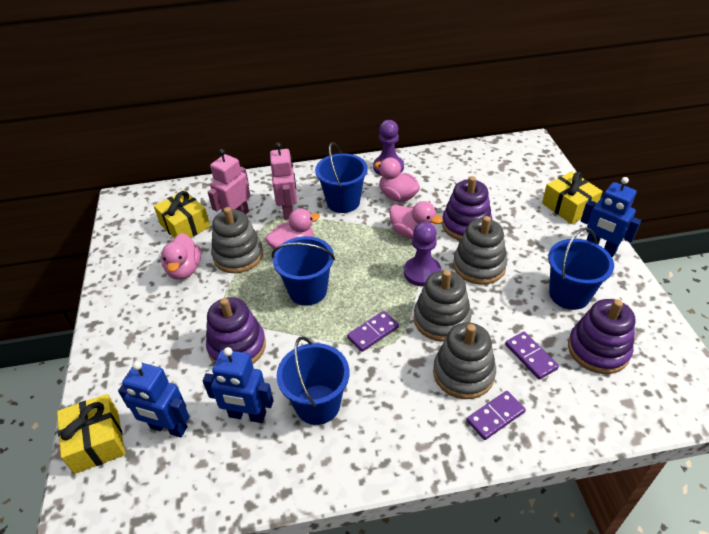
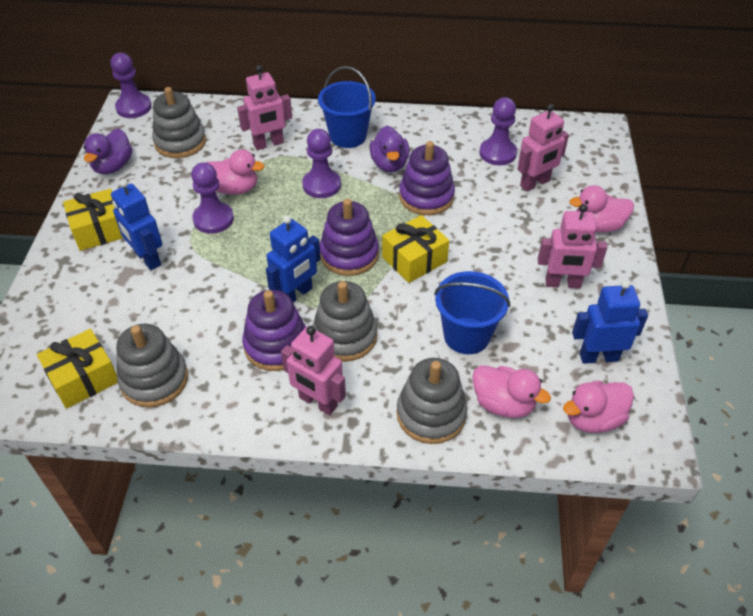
blue bucket: [272,236,335,306] [277,337,349,425] [315,142,368,213] [548,227,614,310] = 4 -> [318,66,376,148] [434,271,510,354] = 2
pink robot: [208,149,251,214] [270,142,297,220] = 2 -> [237,65,292,150] [281,326,346,415] [518,104,569,191] [538,204,607,289] = 4
purple domino: [347,311,399,352] [467,391,526,440] [505,332,559,380] = 3 -> none = 0
purple duck: none = 0 -> [83,129,132,174] [370,126,409,172] = 2
purple pawn: [373,120,404,176] [404,222,441,287] = 2 -> [110,53,152,118] [191,162,234,234] [302,129,341,198] [479,97,517,165] = 4

